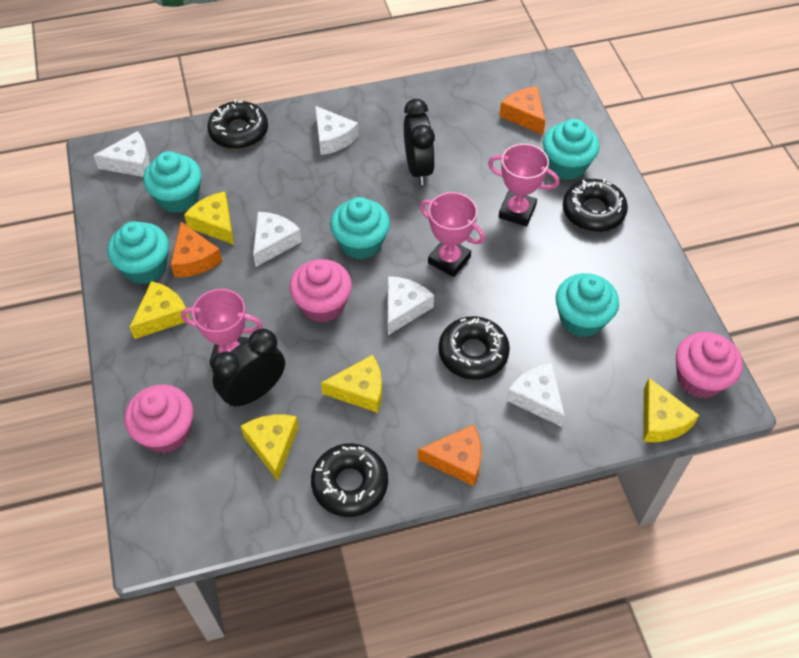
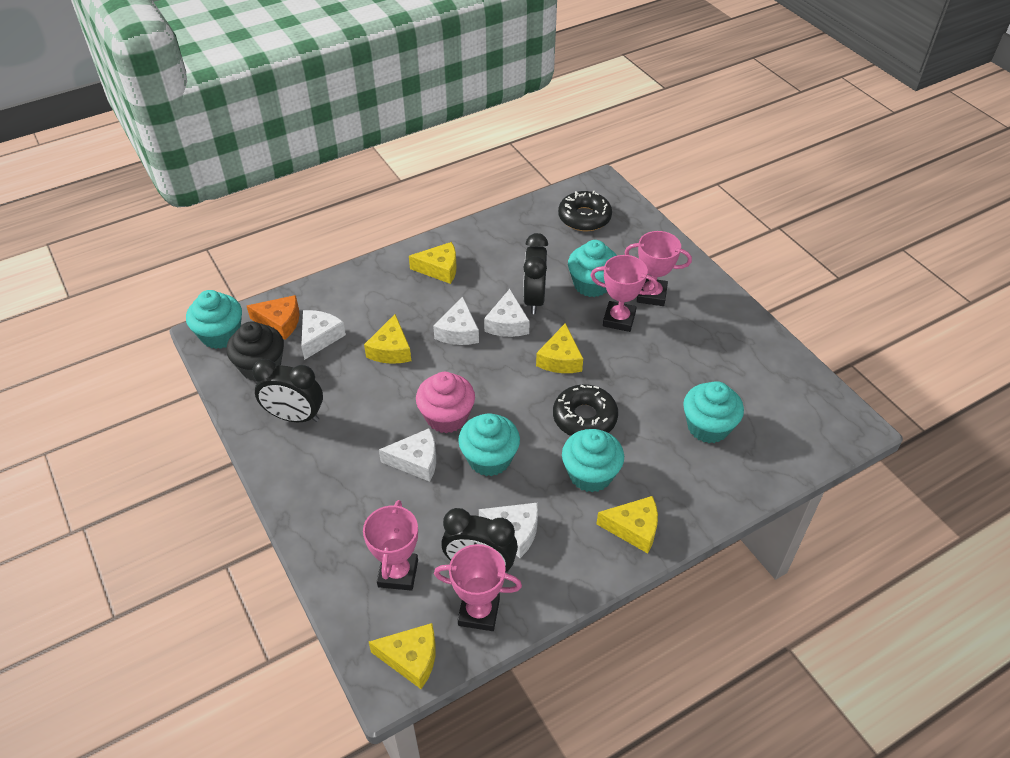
black clock: [212,329,285,408] [404,99,435,185] = 2 -> [252,359,323,422] [441,508,518,573] [523,233,548,314] = 3
black cupcake: none = 0 -> [226,321,284,381] = 1
black donut: [207,99,268,149] [311,443,388,517] [439,316,510,380] [563,179,628,232] = 4 -> [553,384,618,436] [558,191,612,231] = 2
orange cheese: [170,222,222,277] [418,424,482,486] [499,86,545,135] = 3 -> [247,295,300,340] = 1
pink cupcake: [124,385,193,453] [289,259,352,323] [676,332,743,398] = 3 -> [416,372,475,433] = 1
pink trophy: [181,289,263,368] [420,192,485,277] [488,144,559,226] = 3 -> [363,500,418,591] [434,544,522,631] [590,255,658,332] [625,231,692,306] = 4

